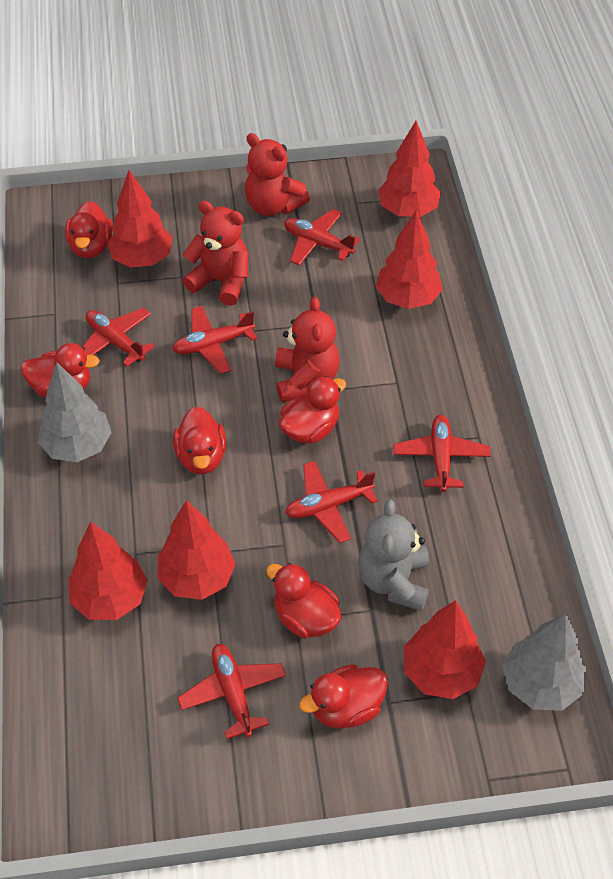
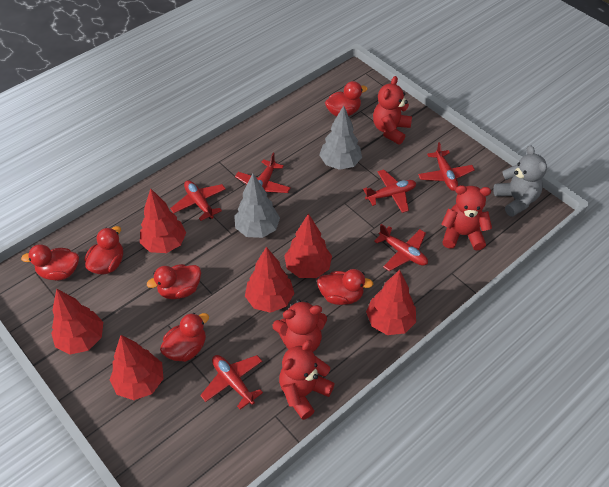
red teddy bear: [183,201,248,306] [245,133,310,216] [275,297,340,403] = 3 -> [273,299,327,352] [279,340,335,420] [373,76,412,145] [441,185,492,251] = 4

